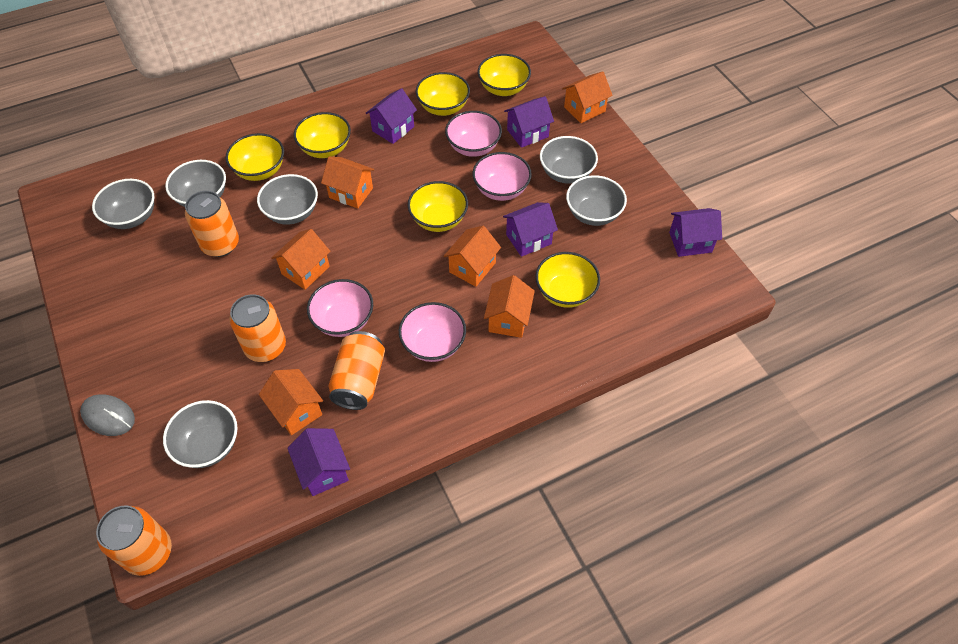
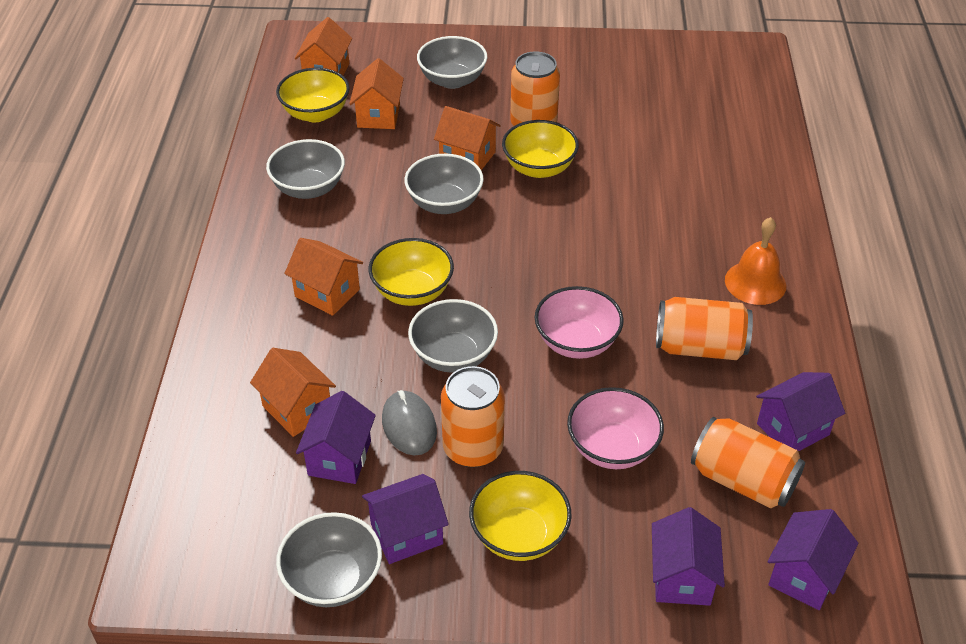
grey bowl: [92,179,154,229] [163,400,238,468] [165,160,226,207] [257,174,318,225] [540,136,598,184] [566,175,627,226] = 6 -> [266,139,345,199] [276,512,382,607] [404,154,484,214] [408,299,498,373] [417,36,487,89] = 5
orange bell: none = 0 -> [725,217,786,305] = 1
orange house: [259,369,323,435] [271,229,330,290] [321,157,374,209] [444,226,501,287] [484,275,535,338] [562,71,613,123] = 6 -> [250,348,336,437] [284,238,363,316] [295,17,352,76] [349,58,404,129] [434,106,501,170] = 5
pink bowl: [307,279,373,337] [399,302,466,362] [445,111,502,157] [473,152,532,201] = 4 -> [535,286,624,359] [567,387,664,469] = 2
yellow bowl: [226,133,284,181] [294,112,351,158] [408,181,468,232] [416,72,470,116] [478,54,531,96] [535,252,600,308] = 6 -> [276,68,350,122] [369,238,454,306] [469,471,572,561] [502,120,579,178] = 4

